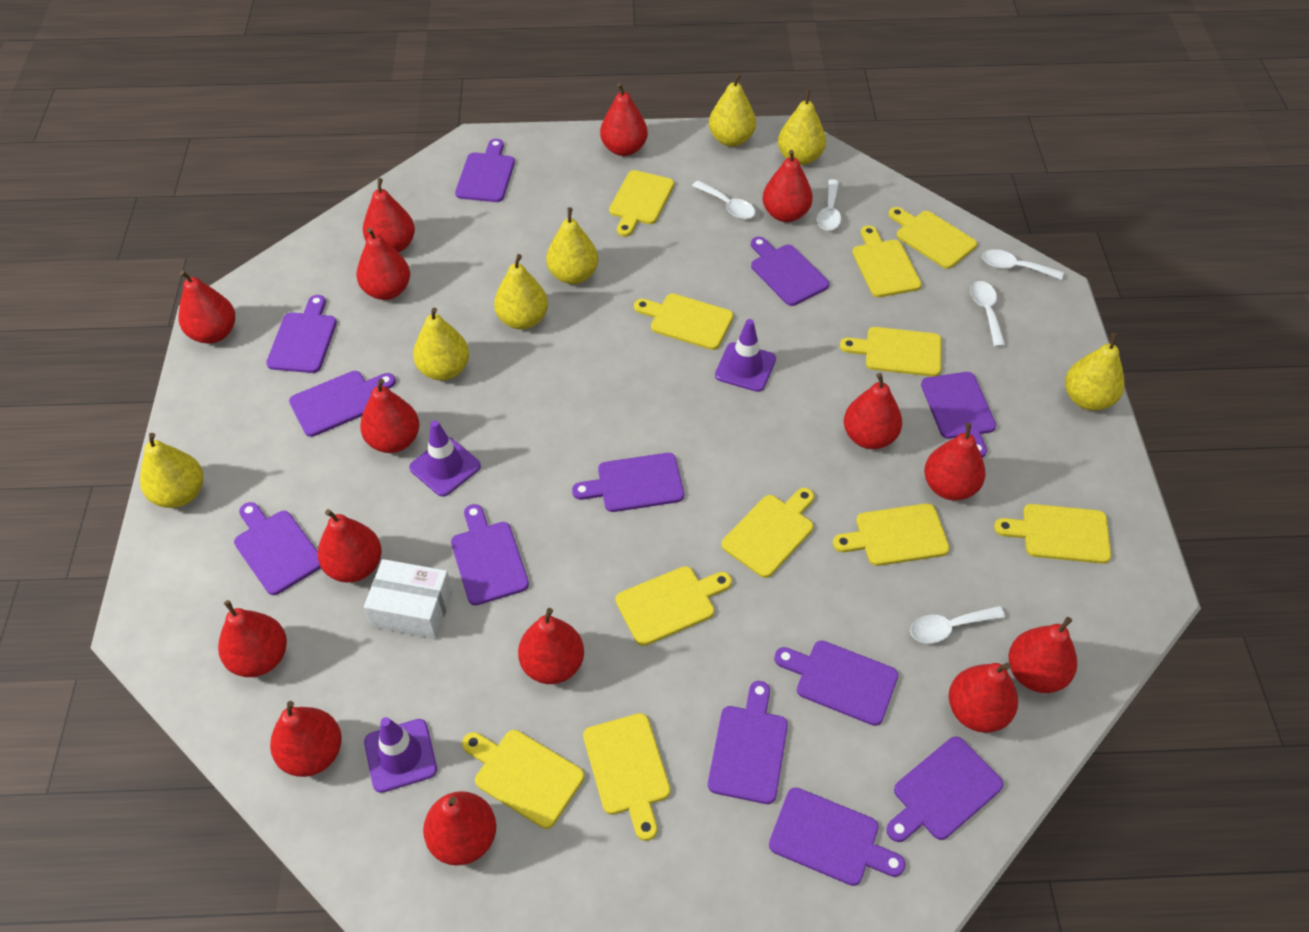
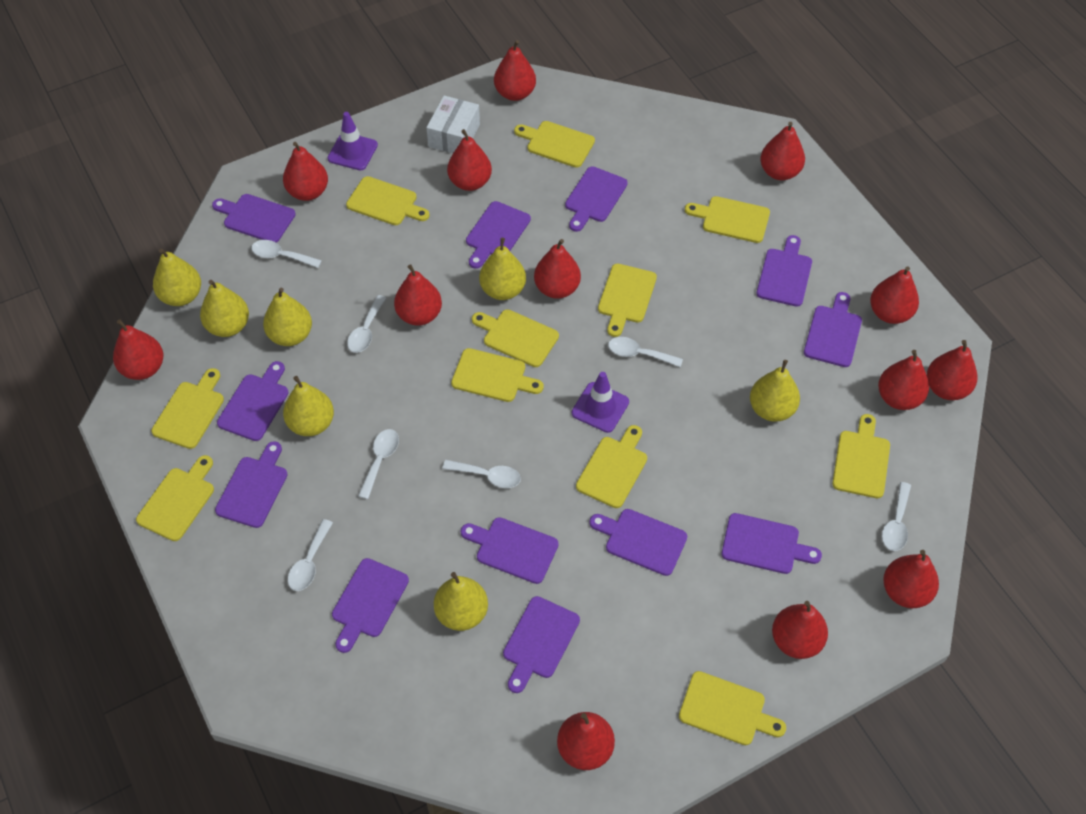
purple traffic cone: [364,717,437,793] [409,420,481,497] [715,319,776,392] = 3 -> [327,112,378,170] [572,372,629,433] = 2
red pear: [179,270,235,344] [218,600,287,677] [270,701,342,777] [318,509,382,583] [356,228,410,300] [360,378,419,453] [363,178,415,253] [423,791,496,866] [518,608,584,684] [600,83,648,156] [762,150,813,222] [844,373,902,449] [924,423,986,501] [949,663,1018,733] [1009,617,1077,693] = 15 -> [113,319,163,380] [283,142,328,201] [394,264,442,326] [447,129,492,191] [494,40,536,101] [534,239,581,299] [557,712,615,770] [760,122,805,180] [772,601,828,659] [870,266,919,324] [878,350,929,410] [883,550,939,608] [927,340,977,400] = 13
white spoon: [692,180,756,219] [817,179,841,231] [910,606,1005,644] [970,281,1006,347] [982,249,1064,280] = 5 -> [251,240,322,268] [288,519,333,591] [347,295,386,353] [358,429,399,499] [442,460,521,488] [608,337,683,367] [882,482,911,551] = 7

